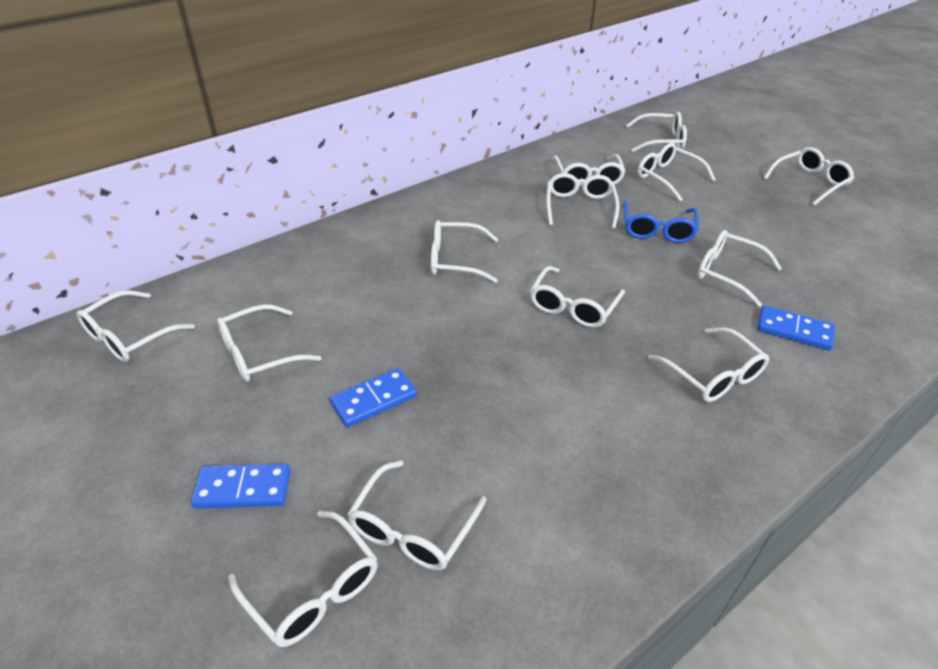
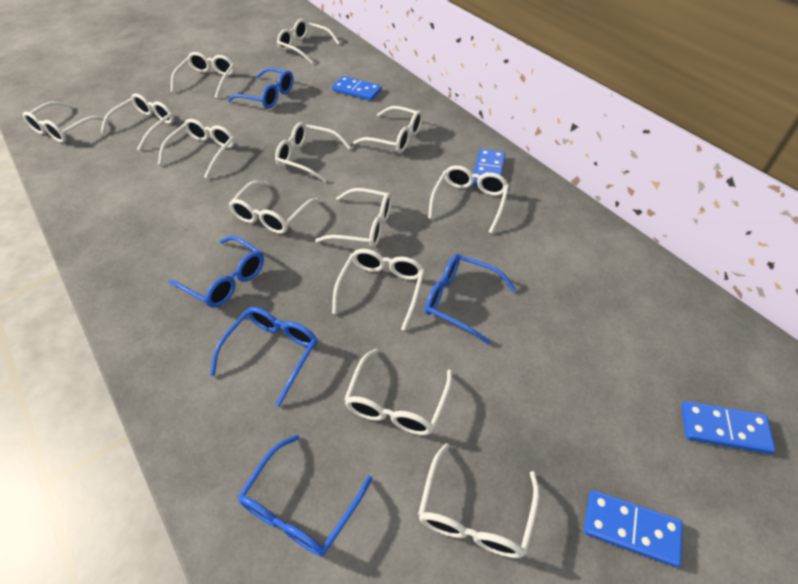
blue domino: [191,464,291,509] [330,368,417,427] [757,305,835,351] = 3 -> [332,76,382,101] [472,149,505,186] [584,490,683,567] [681,401,776,454] = 4
blue glasses: [623,201,699,243] = 1 -> [169,236,264,308] [210,307,317,407] [228,68,294,109] [238,434,372,556] [425,254,516,345] = 5

